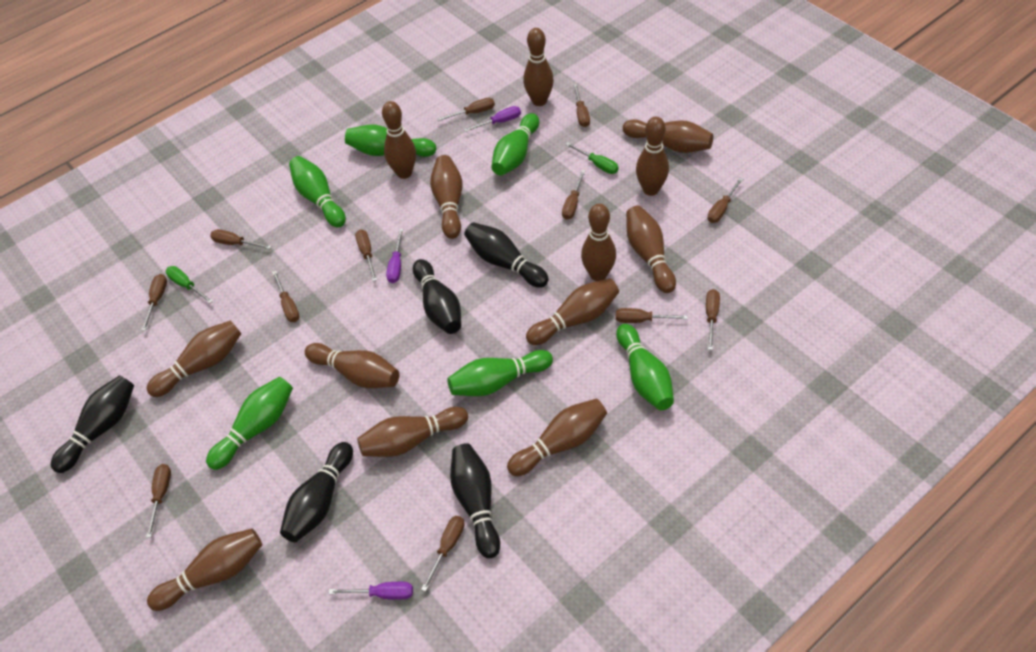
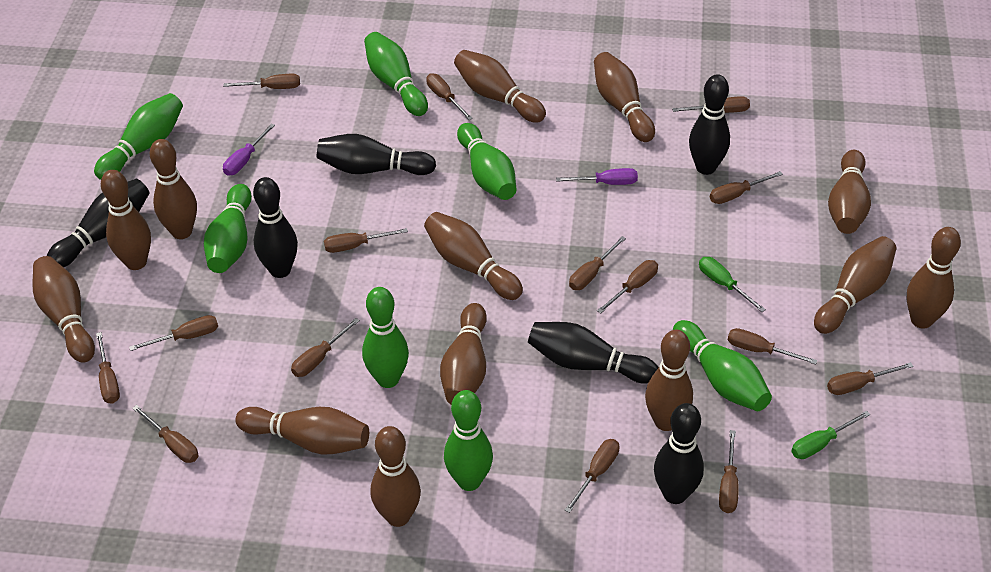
black bowling pin: [51,375,134,473] [280,442,353,542] [413,259,461,334] [450,443,500,558] [464,222,549,288] = 5 -> [47,179,150,267] [253,177,298,278] [317,134,436,175] [528,322,659,384] [654,403,704,504] [689,74,730,175] = 6
brown screwdriver: [141,274,167,331] [146,464,171,538] [210,229,271,249] [272,271,300,322] [355,230,377,281] [421,516,464,592] [437,98,495,121] [562,170,585,220] [573,84,590,127] [616,308,688,323] [706,289,720,350] [707,178,743,223] = 12 -> [96,332,120,404] [129,315,218,351] [132,405,199,463] [223,74,300,89] [291,318,360,377] [324,228,408,253] [426,73,473,120] [564,439,619,513] [569,236,626,290] [597,260,658,313] [672,96,750,113] [710,171,783,204] [719,430,739,513] [728,328,817,365] [827,362,914,395] = 15
green bowling pin: [206,377,293,470] [289,156,346,228] [345,125,437,157] [447,350,553,396] [491,113,539,175] [616,324,674,410] = 6 -> [94,93,183,180] [204,184,252,273] [362,287,409,388] [364,32,428,116] [444,390,493,491] [457,123,517,200] [673,320,772,411] = 7
purple screwdriver: [329,582,413,600] [386,229,403,283] [464,106,521,132] = 3 -> [223,124,275,176] [556,168,638,185] = 2

